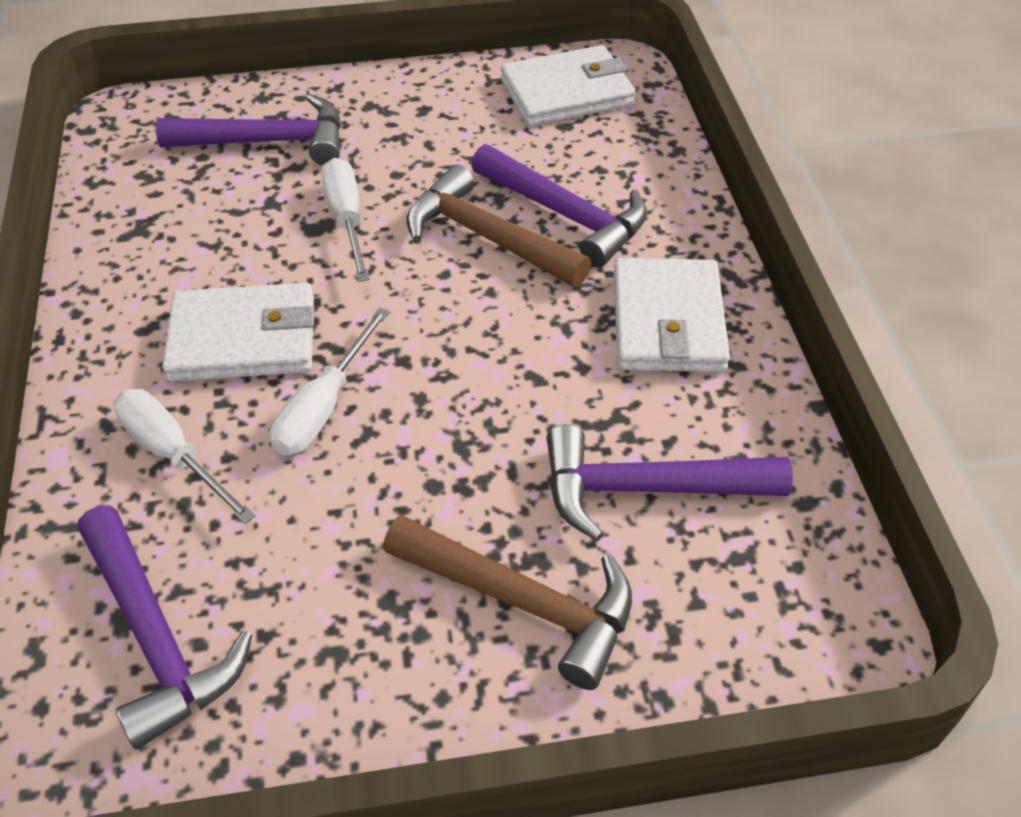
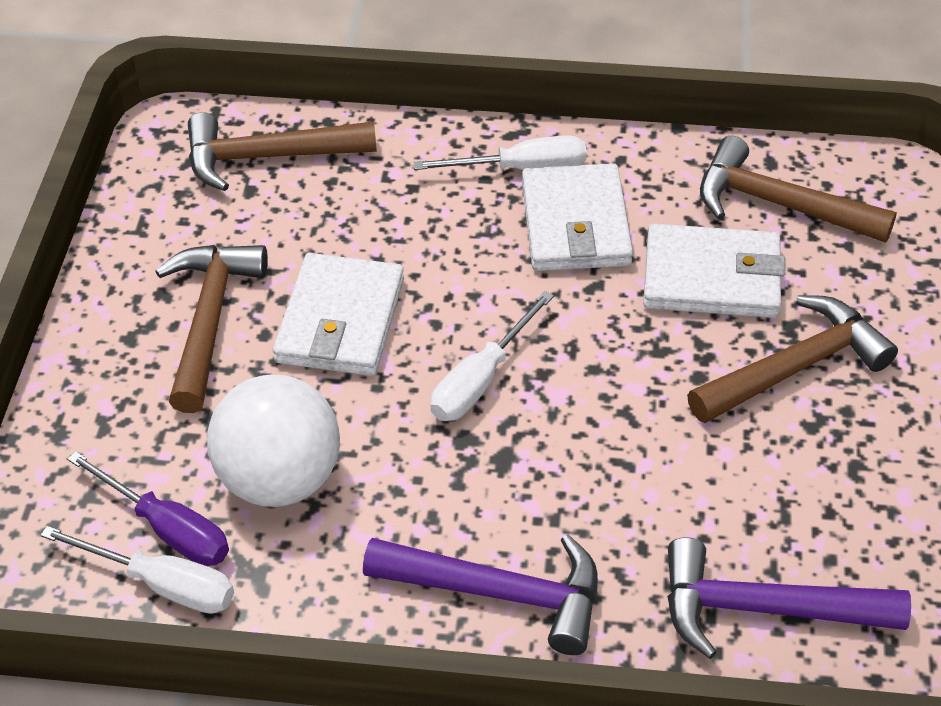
brown hammer: [383,515,632,690] [406,164,591,287] = 2 -> [155,245,268,413] [188,112,377,191] [687,295,898,423] [700,136,897,243] = 4
purple hammer: [78,506,252,750] [156,94,341,165] [471,144,647,268] [546,424,793,541] = 4 -> [363,534,598,655] [667,537,911,659] = 2
purple screwdriver: none = 0 -> [67,451,229,566] = 1
white ball: none = 0 -> [207,374,340,507] = 1

